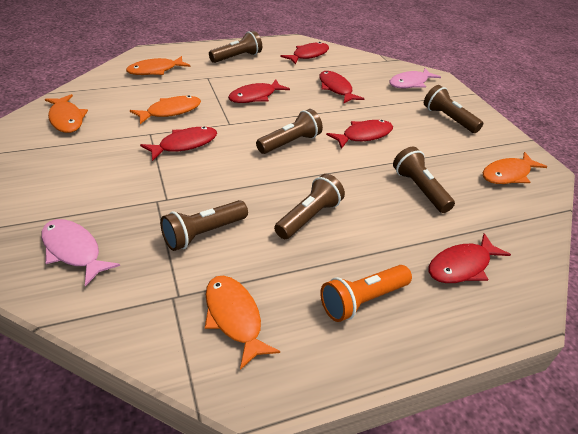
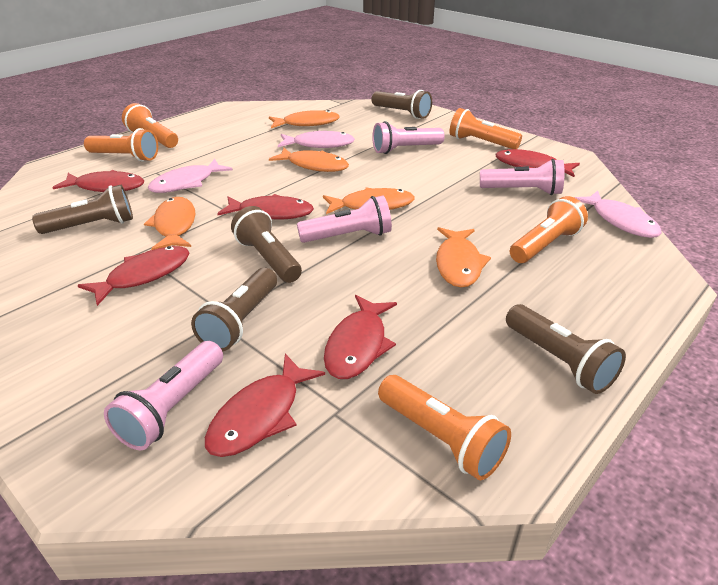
brown flashlight: [160,200,248,251] [209,31,262,63] [256,109,323,154] [274,174,345,239] [393,147,455,213] [424,85,483,133] = 6 -> [32,185,133,234] [191,268,277,351] [231,206,302,283] [371,90,432,119] [506,304,626,394] = 5
orange flashlight: [320,265,412,322] = 1 -> [84,128,158,162] [122,103,178,148] [378,375,511,480] [449,108,522,149] [510,196,588,263] = 5
pink fish: [41,219,120,286] [389,68,441,88] = 2 -> [148,159,233,193] [278,131,355,148] [574,190,662,238] = 3
pink flashlight: none = 0 -> [104,341,223,450] [297,196,392,243] [372,121,445,154] [480,159,564,195] = 4

